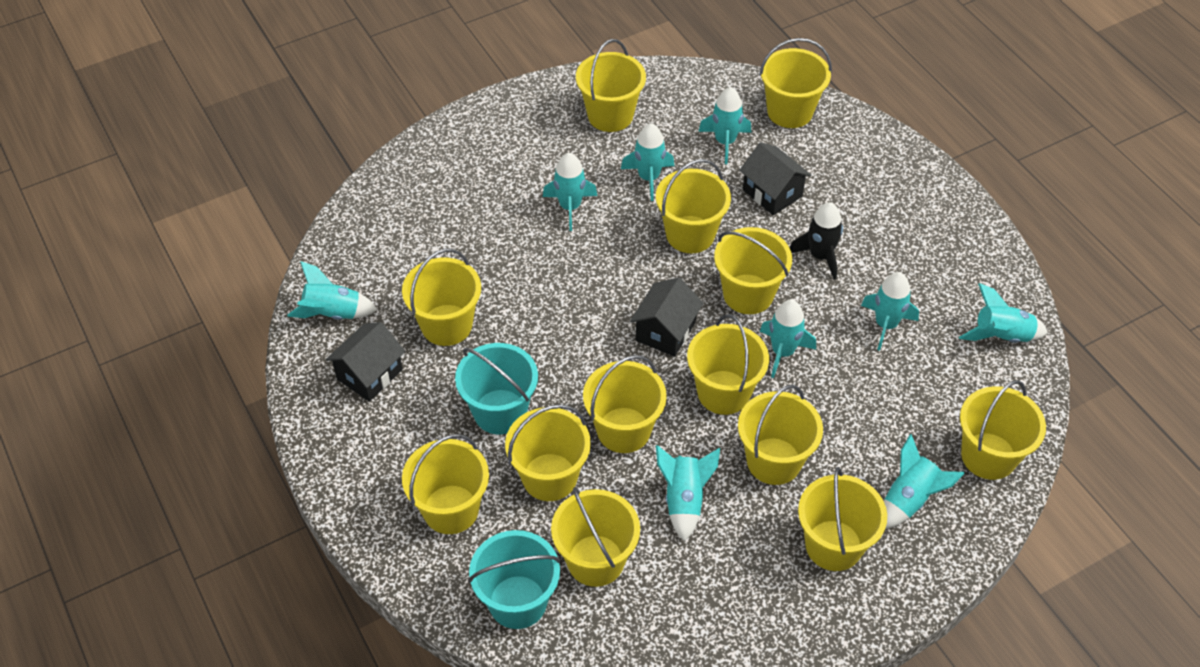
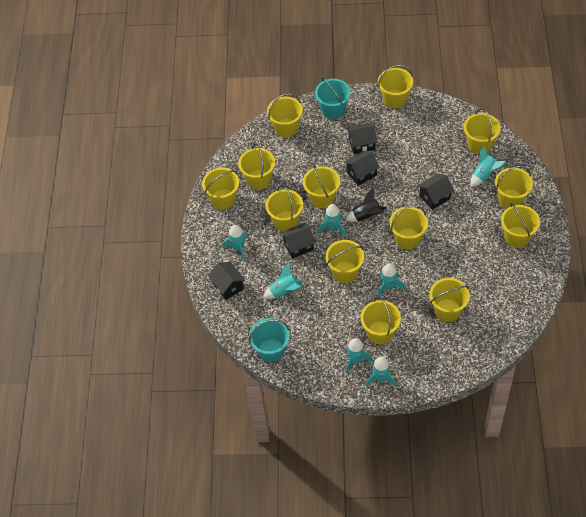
black house: [326,322,405,402] [630,278,703,357] [739,142,811,216] = 3 -> [208,262,245,300] [281,223,315,259] [344,151,380,186] [347,123,378,154] [417,174,454,210] = 5
turquoise rocket: [287,261,377,320] [543,153,597,231] [621,123,674,201] [656,445,720,542] [698,87,751,164] [760,300,816,378] [861,272,919,351] [884,434,965,529] [959,283,1048,343] = 9 -> [222,225,248,261] [263,262,305,299] [318,204,346,236] [345,338,373,373] [365,357,397,387] [377,264,405,297] [470,146,506,187] = 7

